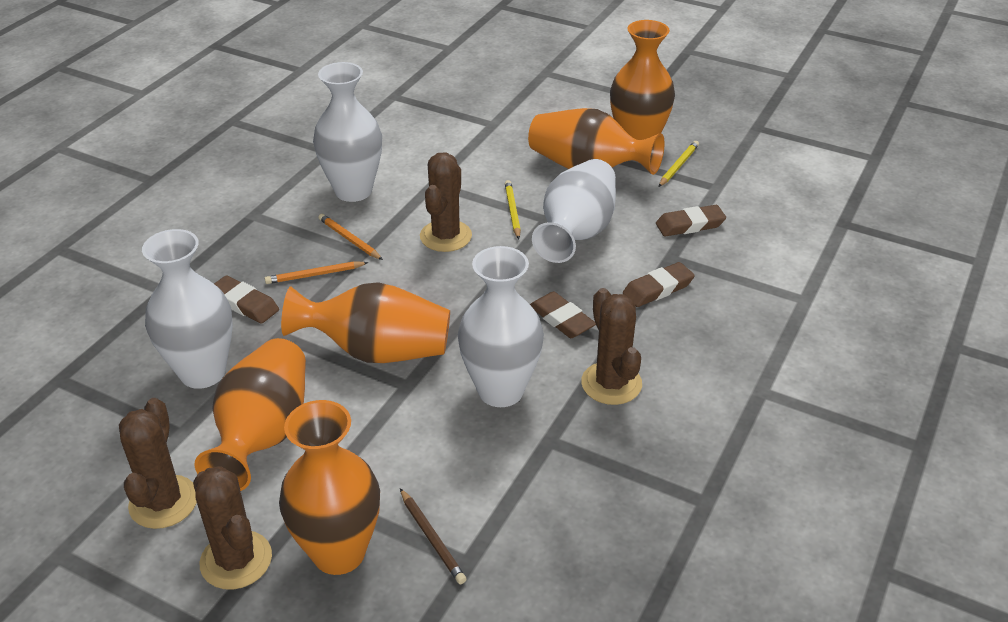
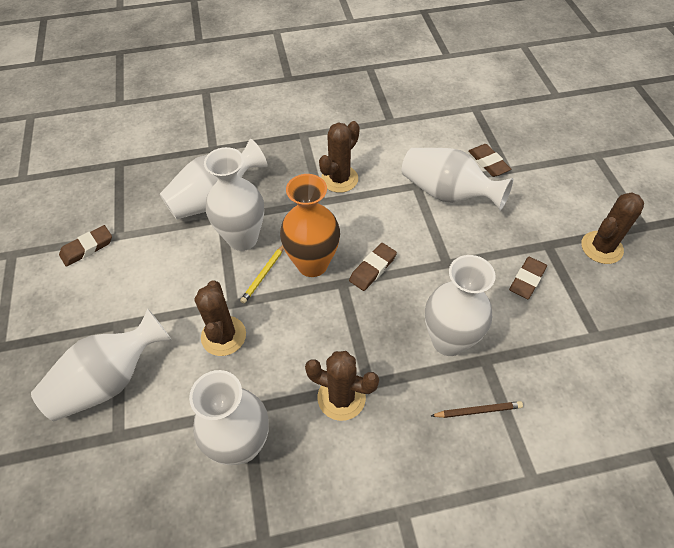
orange pencil: [265,261,369,284] [318,214,383,260] = 2 -> none = 0
orange vase: [194,338,306,491] [279,400,380,575] [281,282,450,363] [528,108,664,175] [610,20,675,140] = 5 -> [280,174,340,277] = 1
white vase: [142,229,233,389] [313,62,382,202] [458,246,544,407] [532,159,616,263] = 4 -> [31,309,172,421] [160,139,268,219] [189,370,269,465] [204,147,264,251] [402,148,513,211] [425,255,496,356] = 6
yellow pencil: [505,180,521,239] [659,141,699,187] = 2 -> [240,245,284,304] = 1

